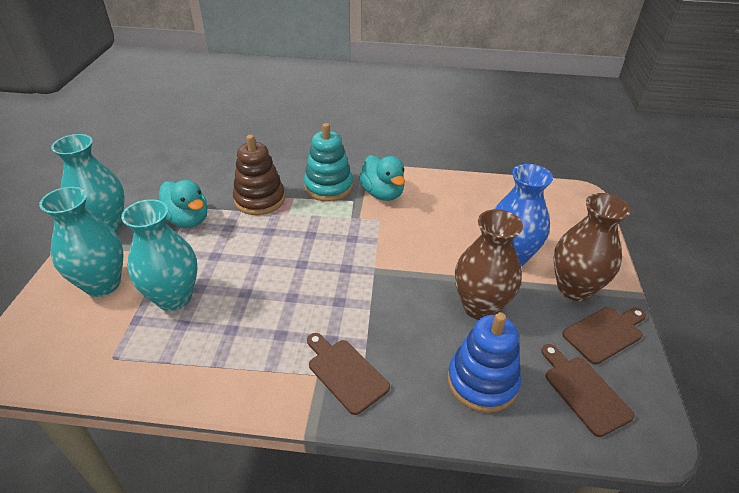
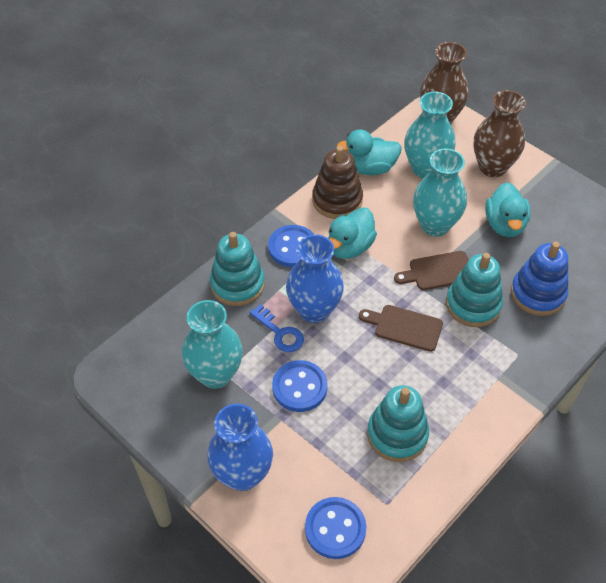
blue button: none = 0 -> [268,225,314,267] [272,360,327,412] [305,497,366,559] = 3
blue key: none = 0 -> [249,304,304,352] = 1
blue vase: [494,164,553,266] = 1 -> [207,403,273,491] [286,234,344,323] = 2
brown cutting board: [307,333,390,415] [541,344,634,437] [562,307,646,365] = 3 -> [359,305,443,352] [394,251,469,290] = 2
turquoise duck: [159,180,208,228] [359,155,405,201] = 2 -> [328,207,377,259] [336,130,402,175] [485,182,531,237] = 3
turquoise stacking toy: [304,123,353,202] = 1 -> [210,232,265,306] [367,385,429,462] [446,253,503,327] = 3

